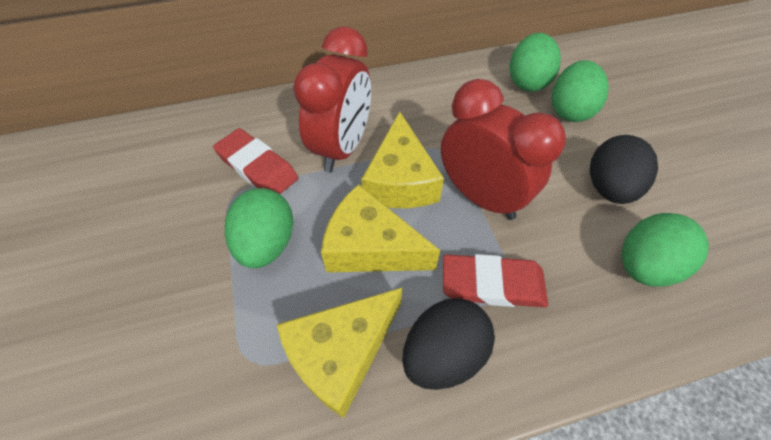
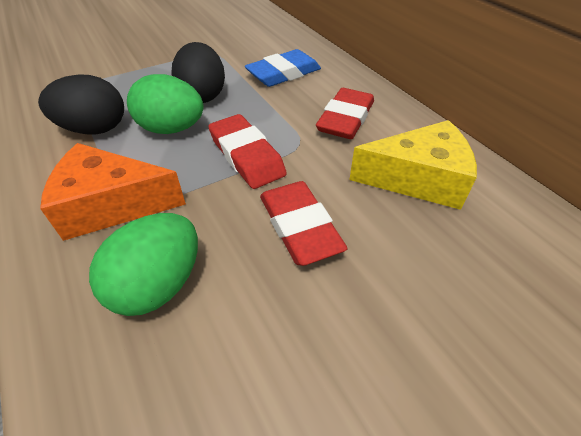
blue eraser: none = 0 -> [245,49,321,87] = 1
green egg: [225,188,293,268] [509,33,561,92] [552,60,609,122] [622,213,709,287] = 4 -> [89,213,198,316] [127,74,203,134] = 2
orange cheese: none = 0 -> [40,143,186,241] = 1
red clock: [293,27,371,172] [441,79,566,220] = 2 -> none = 0
red eraser: [213,128,299,194] [443,254,548,307] = 2 -> [208,114,287,189] [260,181,348,266] [316,88,374,139] = 3
yellow cheese: [277,288,402,418] [321,184,440,272] [361,112,444,208] = 3 -> [349,120,477,210] = 1

